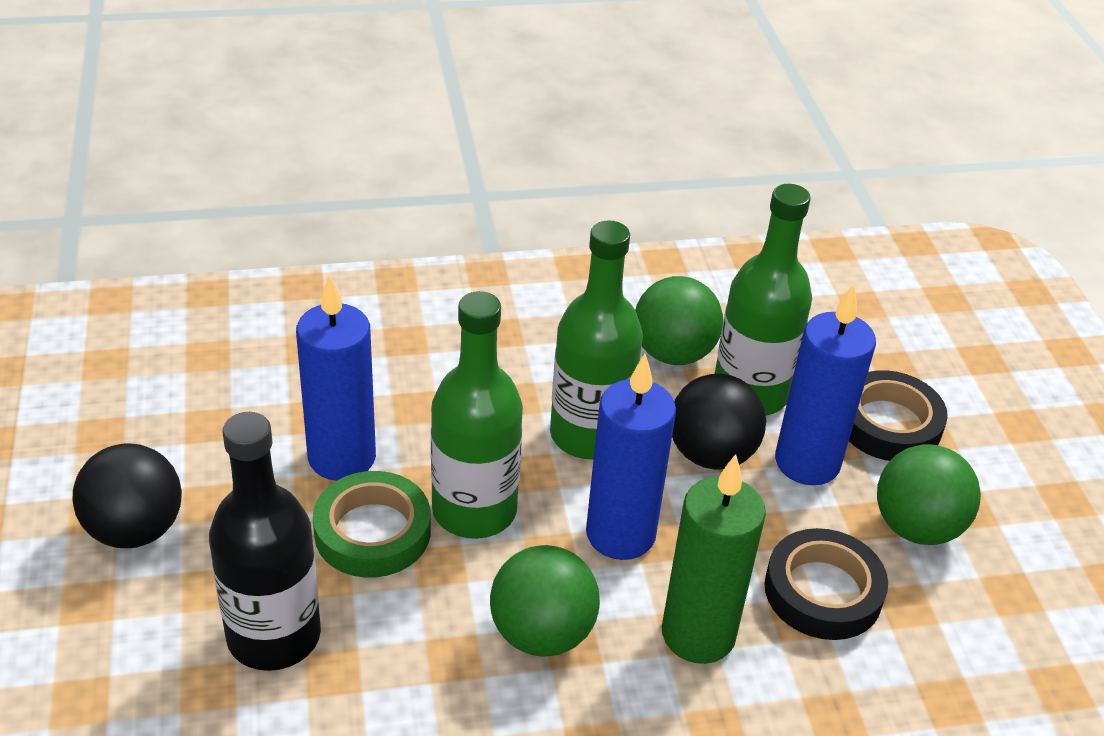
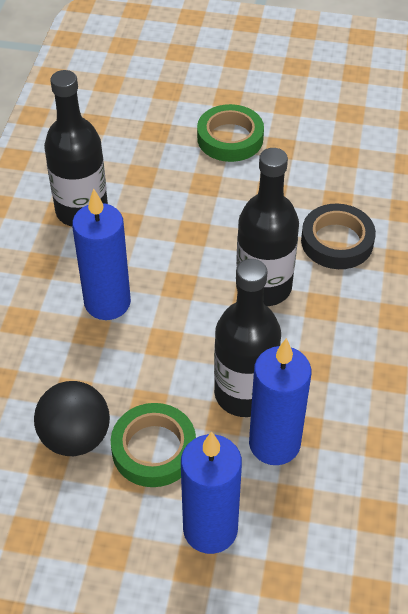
black ball: [72,443,182,548] [672,374,766,470] = 2 -> [34,381,110,456] = 1
black bottle: [209,412,321,671] = 1 -> [44,70,108,226] [214,259,281,417] [236,148,299,306] = 3
black tape: [764,528,888,640] [849,370,948,461] = 2 -> [301,204,376,269] = 1
green ball: [490,545,600,657] [635,276,723,365] [877,445,981,545] = 3 -> none = 0
green bottle: [431,291,523,539] [550,220,643,460] [715,184,812,416] = 3 -> none = 0
green candle: [662,454,766,664] = 1 -> none = 0
green tape: [313,471,430,578] = 1 -> [111,403,196,487] [197,104,264,162] = 2

